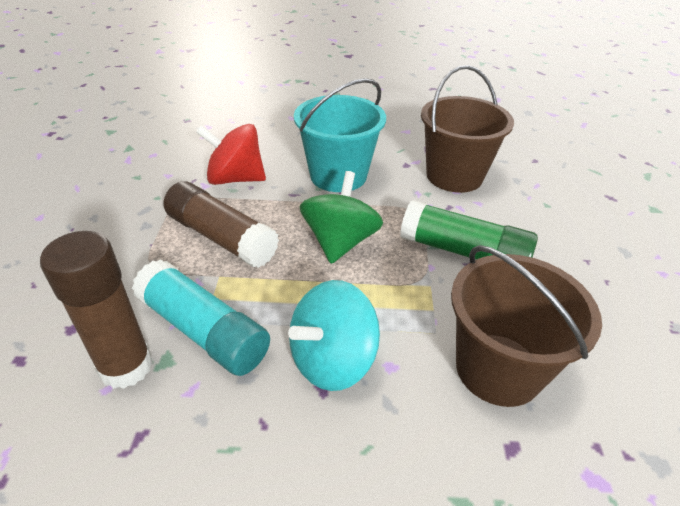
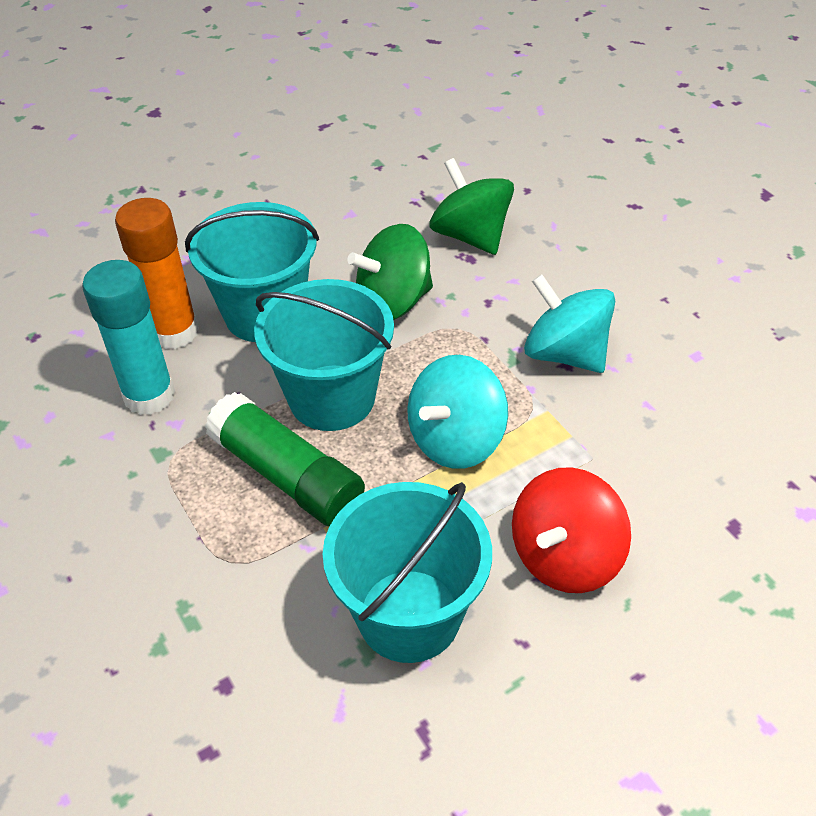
brown bucket: [421,65,514,193] [451,245,602,407] = 2 -> none = 0
brown glue stick: [40,231,153,389] [164,181,279,268] = 2 -> none = 0
green spinning top: [300,171,383,264] = 1 -> [347,224,433,320] [429,158,514,255] = 2
orange glue stick: none = 0 -> [115,198,199,349] = 1
turquoise bucket: [294,78,386,192] = 1 -> [185,202,319,342] [254,279,394,431] [323,482,492,663] = 3
turquoise spinning top: [288,280,380,391] = 1 -> [407,355,508,469] [524,274,615,373] = 2

